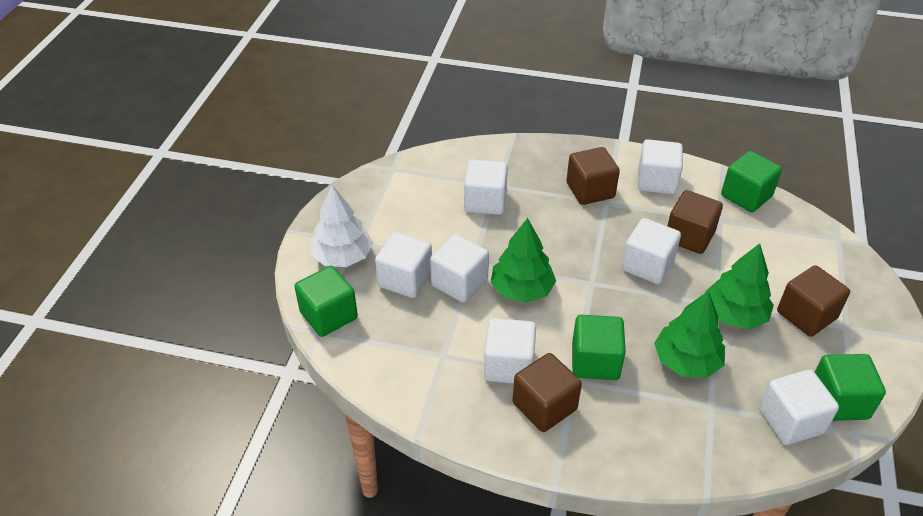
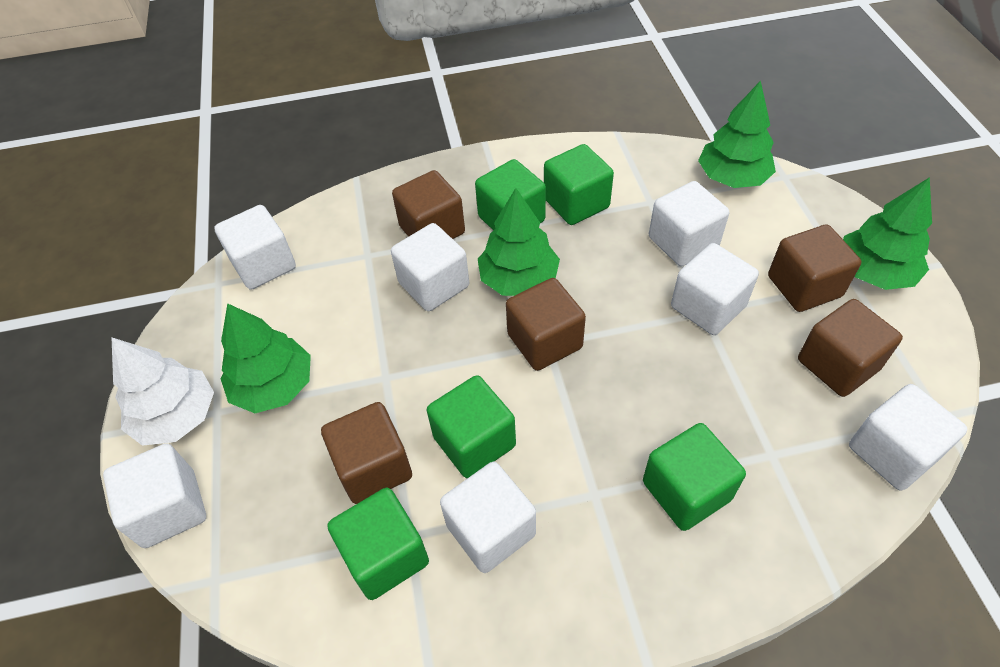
brown cube: [513,353,582,432] [567,147,620,205] [667,190,723,254] [777,265,850,337] = 4 -> [321,402,412,504] [392,170,465,239] [506,278,586,371] [768,224,861,312] [798,299,903,397] = 5
green cube: [294,266,358,337] [572,315,626,380] [721,151,782,212] [815,354,886,421] = 4 -> [327,488,429,600] [427,375,516,478] [475,159,546,231] [544,144,614,225] [643,423,746,531] = 5
green tree: [491,218,556,303] [654,291,725,378] [705,243,774,329] = 3 -> [220,303,311,413] [478,188,560,296] [698,81,776,188] [843,177,932,290] = 4

